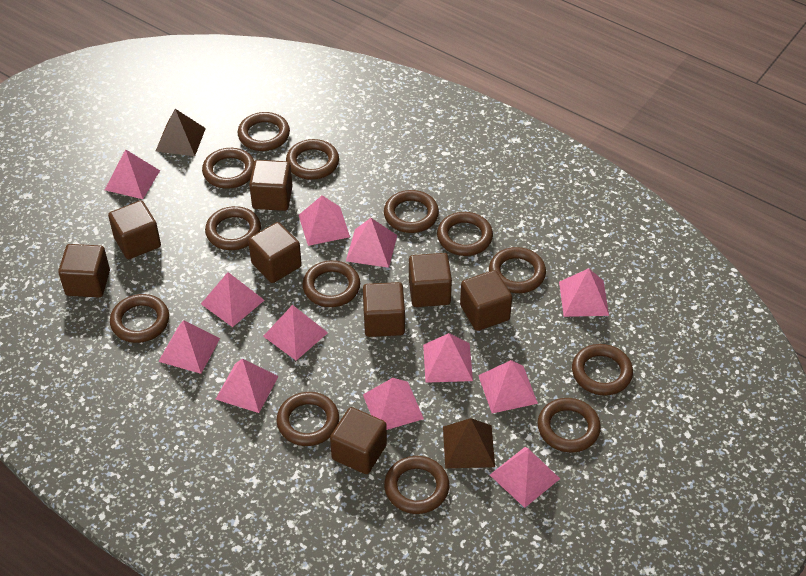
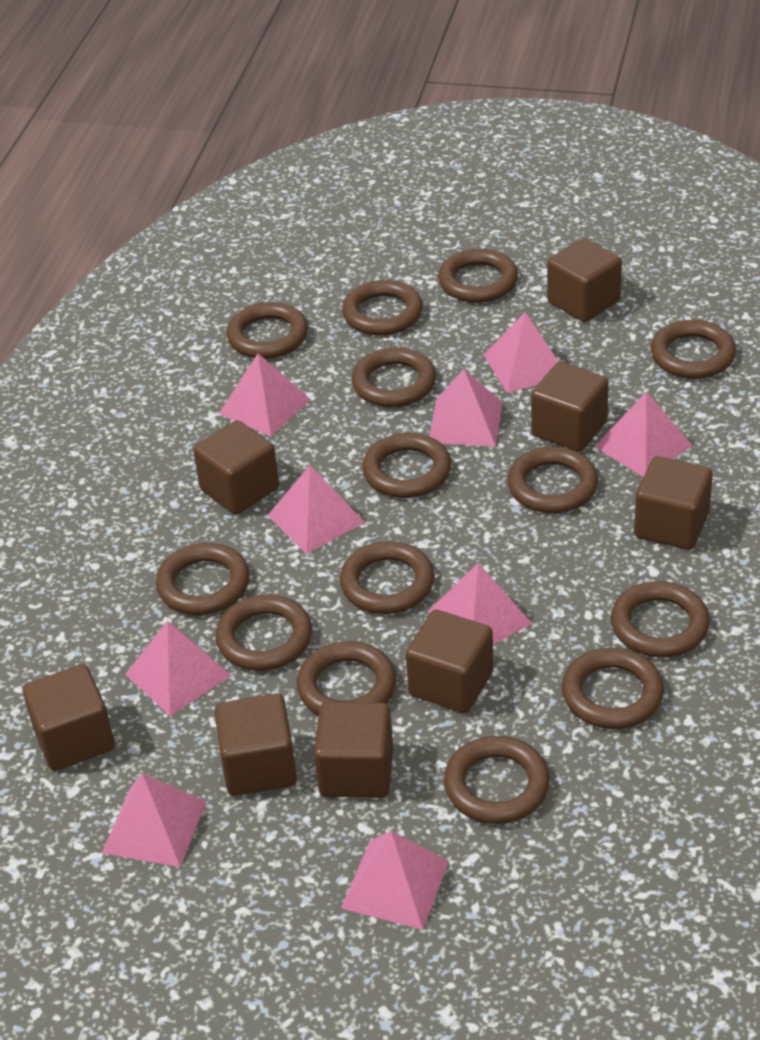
brown pyramid: [155,109,206,156] [443,418,495,468] = 2 -> none = 0
brown ring: [110,294,169,343] [202,148,254,189] [205,206,261,250] [238,112,290,151] [277,392,339,446] [286,139,339,180] [303,260,360,307] [384,190,439,233] [384,456,449,514] [437,212,493,256] [489,247,546,293] [538,398,601,453] [572,344,633,396] = 13 -> [156,543,250,615] [215,595,312,671] [227,302,308,359] [296,641,396,716] [340,541,435,614] [342,280,423,335] [352,347,436,407] [362,433,451,498] [438,249,518,303] [444,736,550,824] [507,447,598,513] [562,648,664,729] [611,581,710,658] [651,320,736,379] = 14
pink pyramid: [105,149,160,199] [158,320,220,374] [201,272,264,327] [215,358,279,413] [263,305,328,360] [299,195,350,246] [346,218,397,268] [363,378,424,430] [423,333,473,383] [478,360,538,413] [490,447,560,508] [559,268,609,317] = 12 -> [102,773,206,867] [125,621,231,716] [219,353,311,436] [267,465,365,554] [341,831,449,930] [428,563,532,644] [429,369,503,447] [484,312,558,393] [595,392,693,477] = 9

